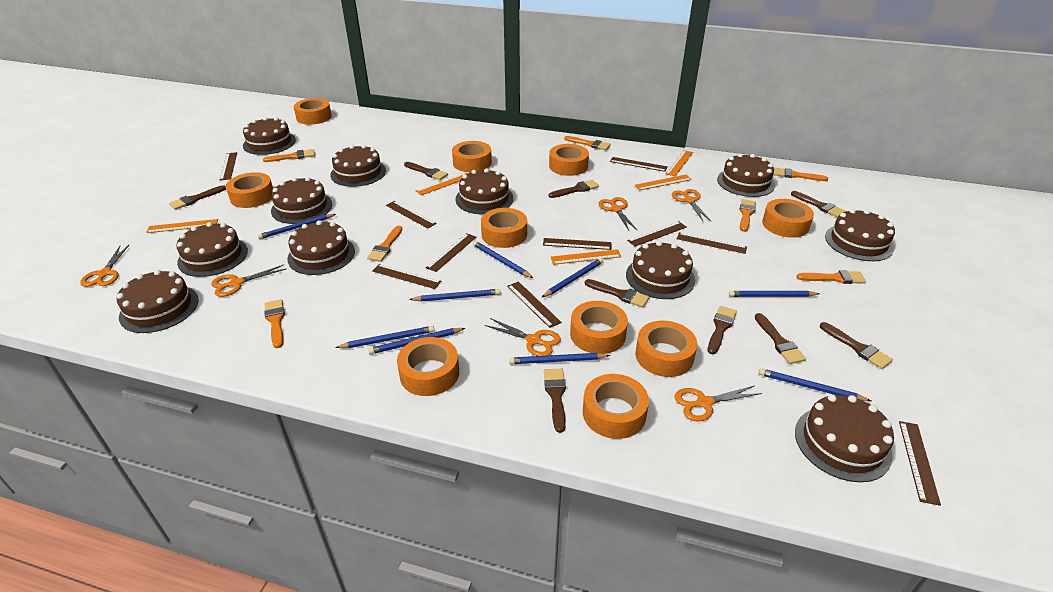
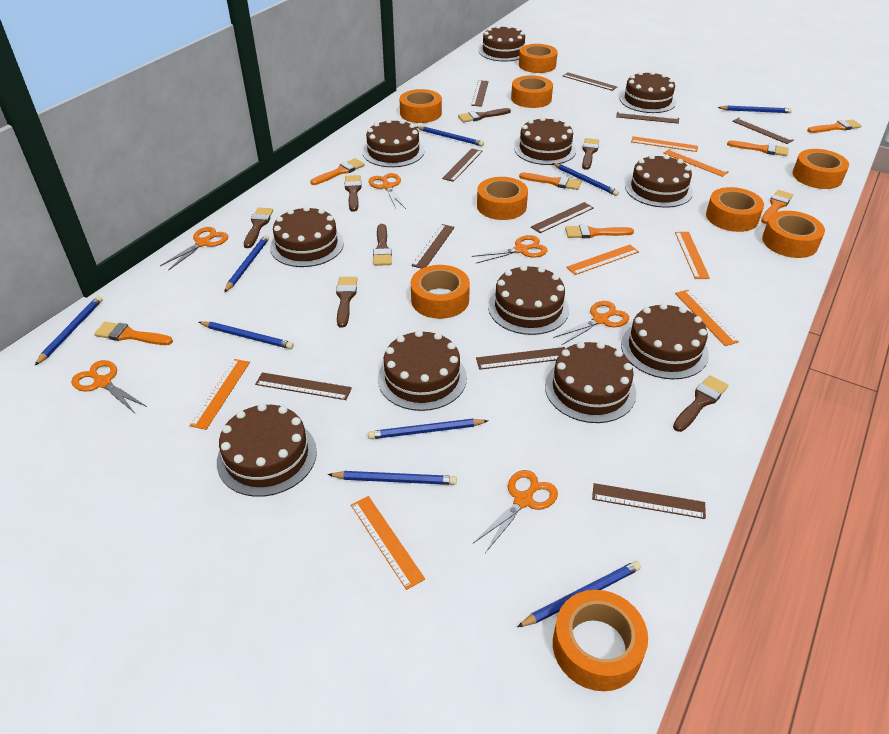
brown brush: [169,185,226,210] [404,162,448,180] [544,369,566,433] [549,180,599,198] [585,279,649,308] [708,306,737,354] [755,313,806,364] [791,191,846,217] [820,322,893,369] = 9 -> [244,207,273,248] [336,277,357,328] [345,175,362,212] [373,224,392,266] [458,108,511,122] [582,138,599,170] [673,375,728,432] = 7
orange ruler: [146,219,218,233] [416,172,467,195] [551,249,621,265] [634,175,692,190] [665,150,693,176] = 5 -> [190,359,250,430] [351,496,425,590] [566,245,639,275] [631,136,698,152] [663,149,729,177] [675,232,710,279] [675,290,739,346] = 7
orange tape: [226,172,273,208] [294,98,332,125] [397,337,459,396] [452,141,492,172] [481,208,527,248] [549,144,589,176] [570,301,628,354] [583,374,649,439] [635,321,697,377] [762,199,814,238] = 10 -> [400,89,442,123] [411,265,470,319] [477,177,528,220] [511,76,553,108] [519,44,558,73] [553,590,648,691] [706,187,764,232] [762,211,825,258] [793,149,849,189] = 9

